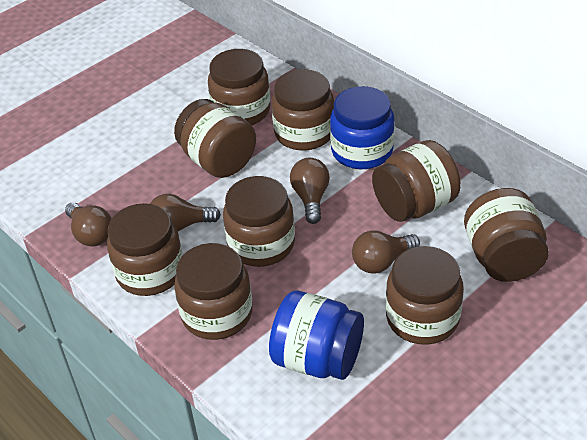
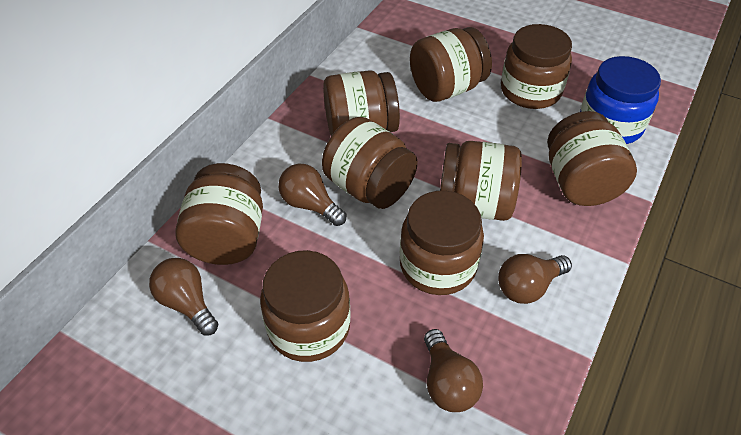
blue jar: [269,291,364,380] [330,86,395,169] = 2 -> [580,56,661,144] = 1

